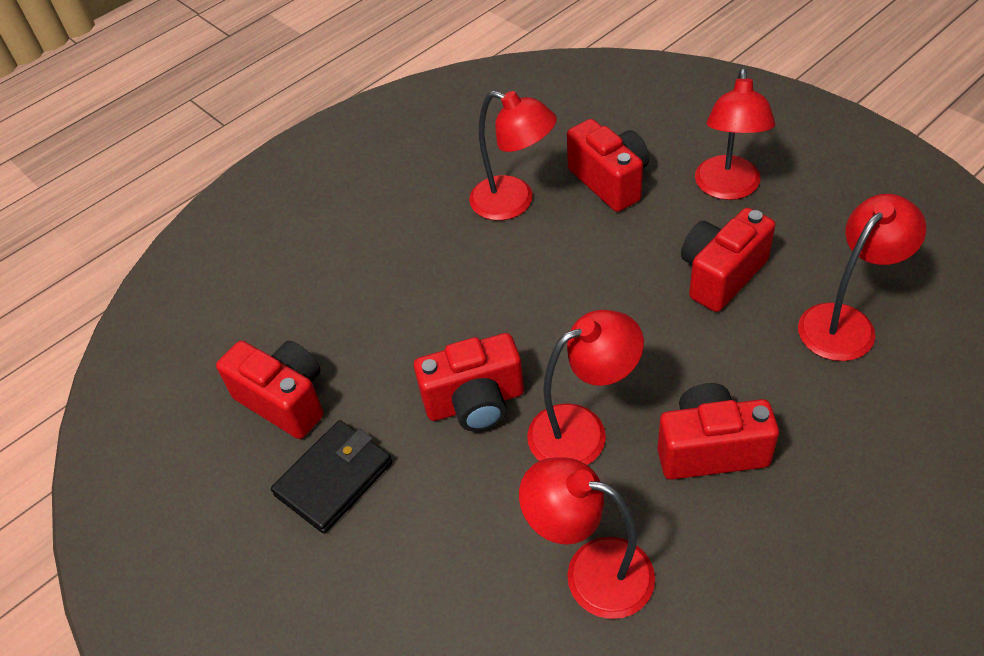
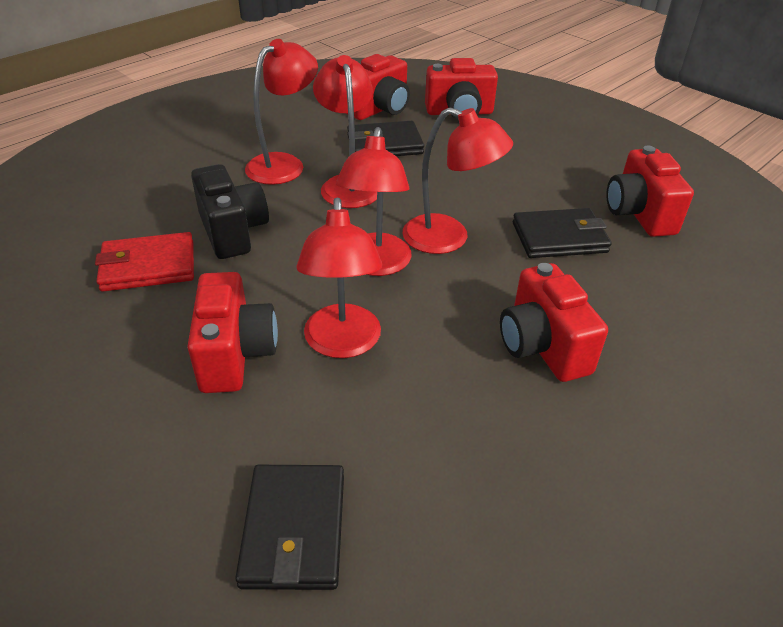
black camera: none = 0 -> [191,164,269,259] = 1
black wallet: [271,420,392,534] = 1 -> [235,465,344,590] [347,121,424,156] [513,208,612,258] = 3
red wallet: none = 0 -> [95,232,194,292] = 1

